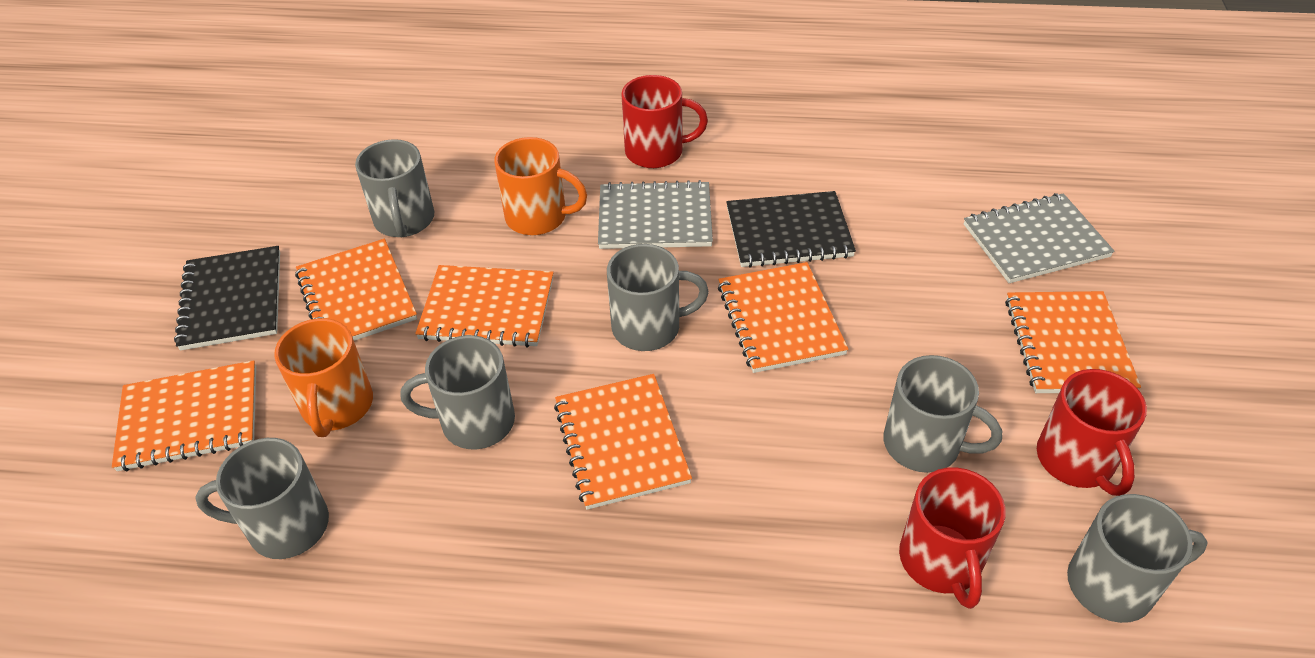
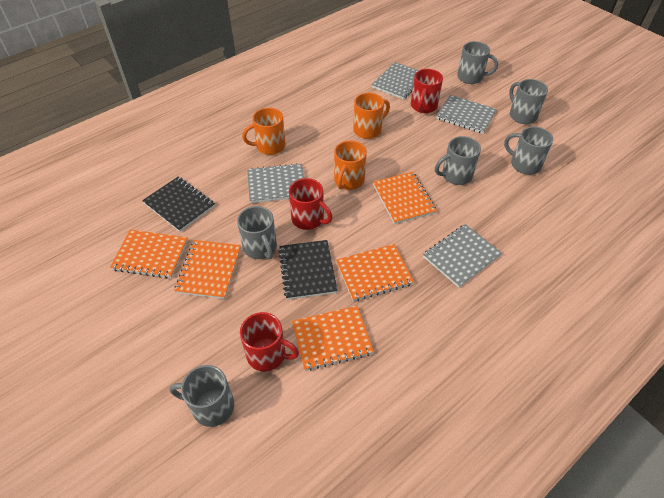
grey notebook: [598,180,713,249] [964,193,1115,283] = 2 -> [247,163,304,203] [372,62,419,100] [423,224,502,288] [436,95,497,134] = 4
orange mug: [274,318,373,437] [494,137,587,235] = 2 -> [242,108,285,155] [334,141,367,190] [353,93,390,139] = 3
orange notebook: [112,360,256,471] [295,239,417,341] [415,265,554,347] [554,374,692,510] [718,262,848,373] [1005,291,1141,393] = 6 -> [110,230,188,279] [174,240,241,299] [292,306,374,371] [336,244,414,301] [373,172,437,224] = 5

